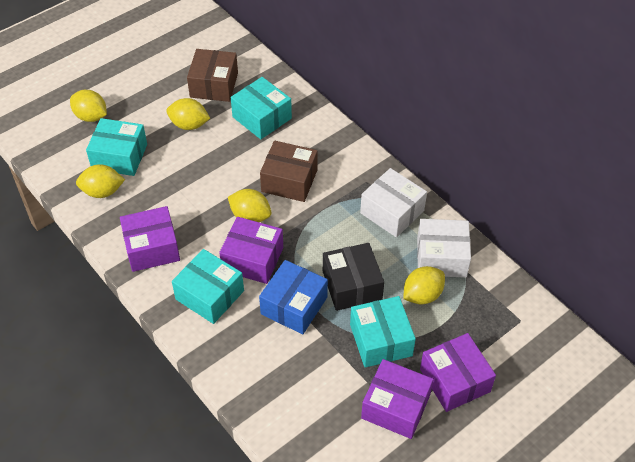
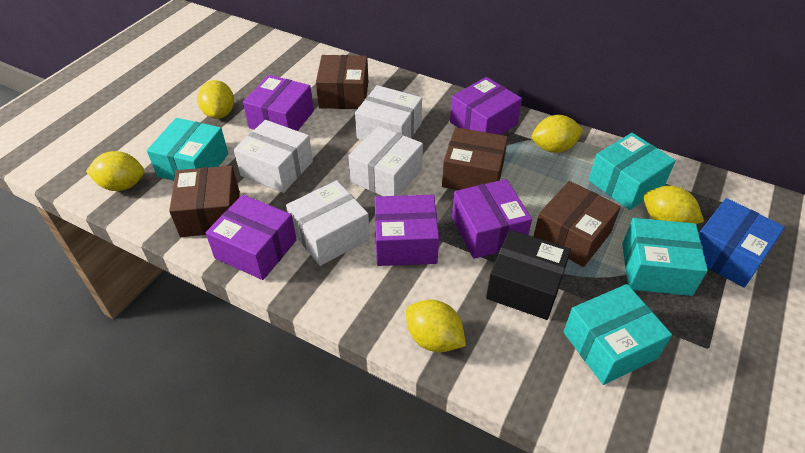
brown box: [187,49,238,102] [260,141,318,202] = 2 -> [169,165,240,237] [316,55,368,109] [442,127,508,190] [533,181,621,267] = 4
purple box: [120,206,180,272] [219,217,283,284] [361,359,433,439] [420,333,496,412] = 4 -> [205,195,297,280] [243,75,314,131] [375,195,439,266] [450,77,522,135] [452,179,532,259] = 5
white box: [360,168,427,237] [417,219,471,278] = 2 -> [234,120,313,193] [286,180,370,266] [348,126,423,196] [355,85,422,140] = 4

